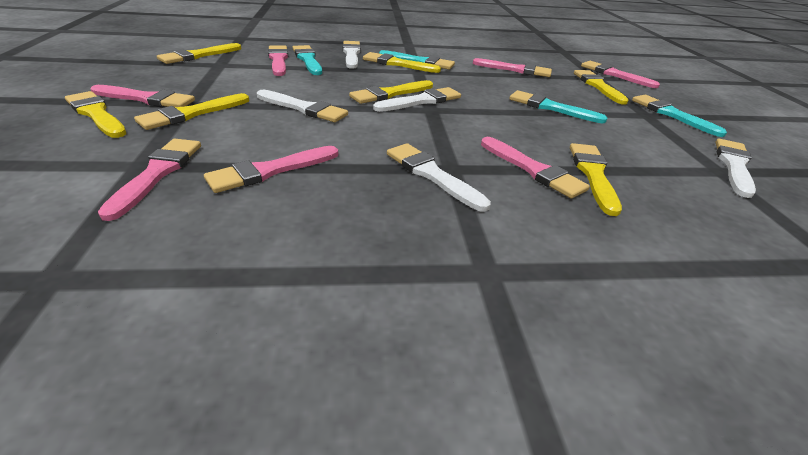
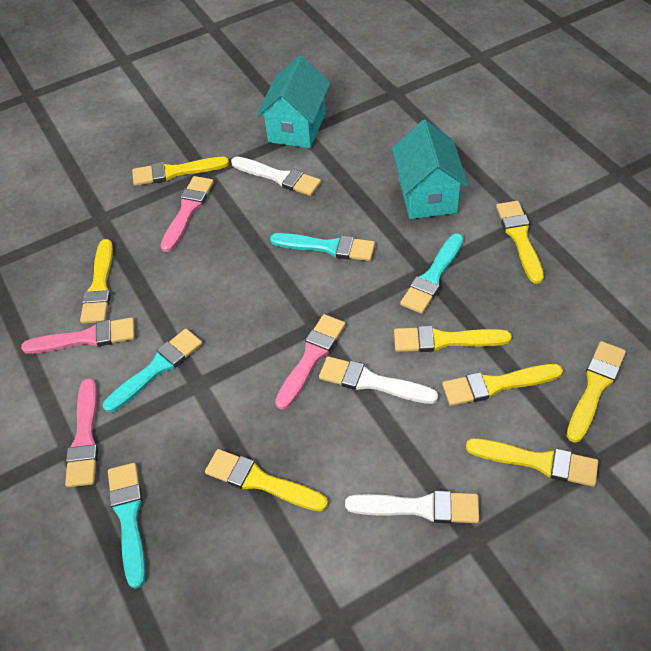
pink brush: [91,85,195,107] [98,139,201,221] [204,146,338,193] [268,45,288,76] [473,58,552,77] [481,137,590,198] [581,61,660,88] = 7 -> [21,317,135,354] [65,378,98,487] [161,176,214,252] [275,314,346,410] = 4
turquoise house: none = 0 -> [257,56,330,148] [392,120,468,219] = 2
white brush: [257,90,348,122] [343,41,361,69] [373,87,461,112] [387,143,491,212] [715,138,756,198] = 5 -> [231,157,321,196] [319,356,438,404] [345,490,479,523] = 3
yellow brush: [65,91,126,138] [134,93,249,130] [157,43,241,64] [349,80,433,104] [363,52,441,73] [570,143,622,216] [574,70,628,105] = 7 -> [80,239,113,324] [132,157,229,186] [205,449,328,512] [394,326,512,352] [442,364,563,406] [466,438,598,487] [496,201,544,284] [567,341,626,443] = 8

